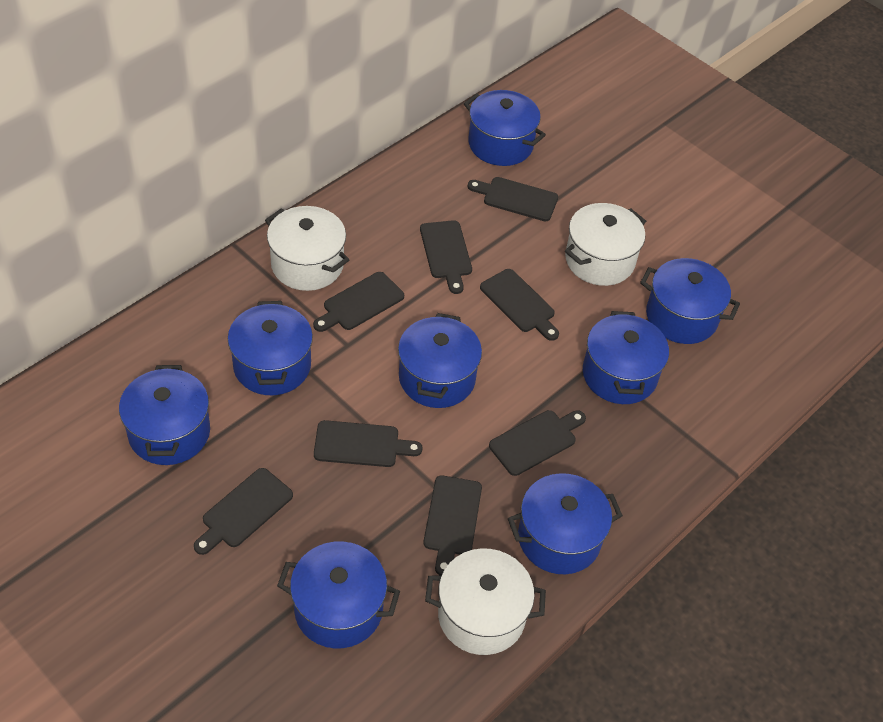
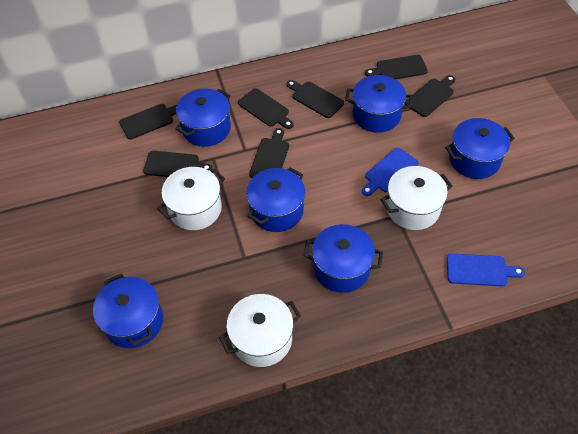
black cutting board: [194,468,293,555] [313,272,404,332] [314,420,422,467] [420,220,472,294] [423,475,482,575] [467,177,558,221] [480,269,559,341] [489,410,586,476] = 8 -> [119,104,177,140] [143,151,212,177] [238,88,294,129] [249,128,289,178] [287,80,344,118] [365,55,428,79] [405,75,455,117] = 7
blue cutting board: none = 0 -> [362,148,419,196] [446,253,525,286] = 2
blue pot: [119,365,210,465] [228,301,313,395] [277,541,400,649] [398,313,482,408] [464,90,546,166] [508,473,623,574] [583,311,669,404] [640,258,740,344] = 8 -> [93,274,163,348] [175,88,231,147] [246,167,305,232] [304,224,383,293] [345,75,413,133] [445,118,515,179] = 6

